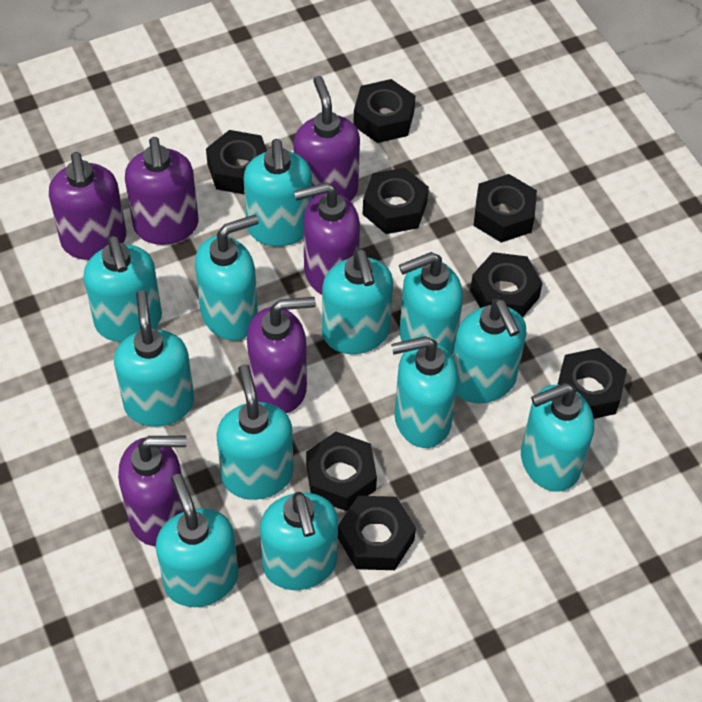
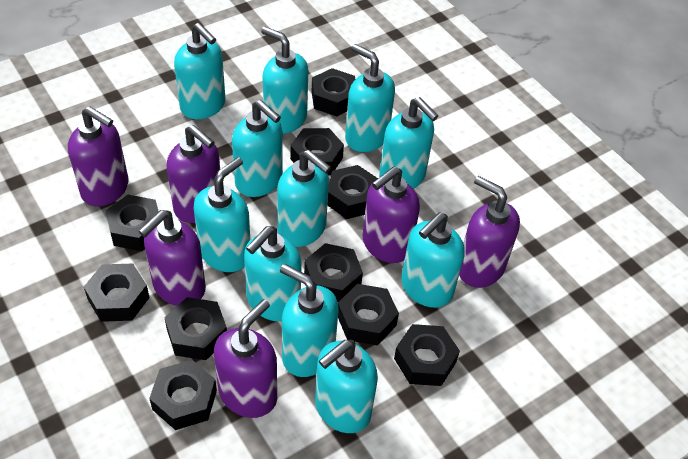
black nut: [206,130,267,195] [306,432,377,511] [338,496,416,570] [353,79,415,143] [363,168,429,234] [470,252,543,317] [473,174,537,243] [557,348,627,419] = 8 -> [84,264,150,322] [105,195,159,251] [149,360,217,430] [164,297,227,360] [290,128,344,176] [304,243,363,302] [312,68,355,116] [327,165,378,219] [338,284,399,345] [394,324,460,386] = 10
turquoise soap dispenser: [84,236,162,342] [114,290,194,427] [156,474,238,607] [195,214,259,341] [216,364,294,500] [244,139,312,246] [260,492,338,590] [322,249,393,354] [391,336,458,448] [399,252,463,355] [453,299,527,403] [521,383,594,492] = 12 -> [174,23,226,119] [194,157,250,272] [232,100,283,197] [244,226,302,321] [261,27,308,134] [277,150,331,247] [280,264,339,377] [315,340,378,433] [345,44,395,152] [379,97,438,189] [401,212,465,308] = 11

